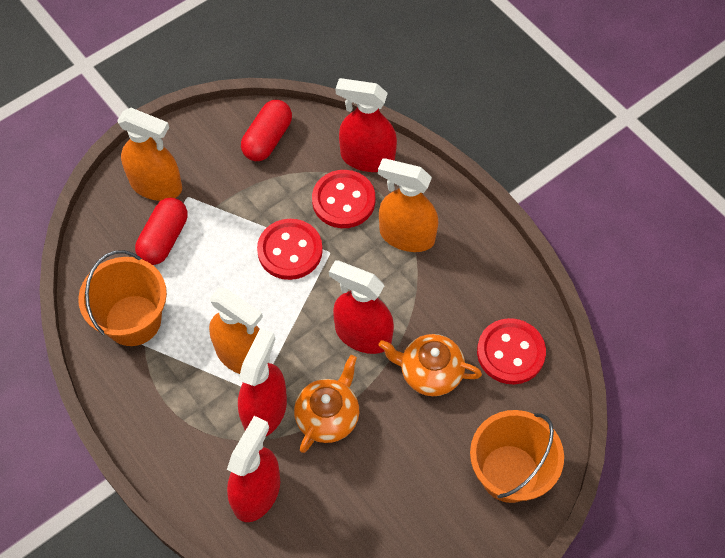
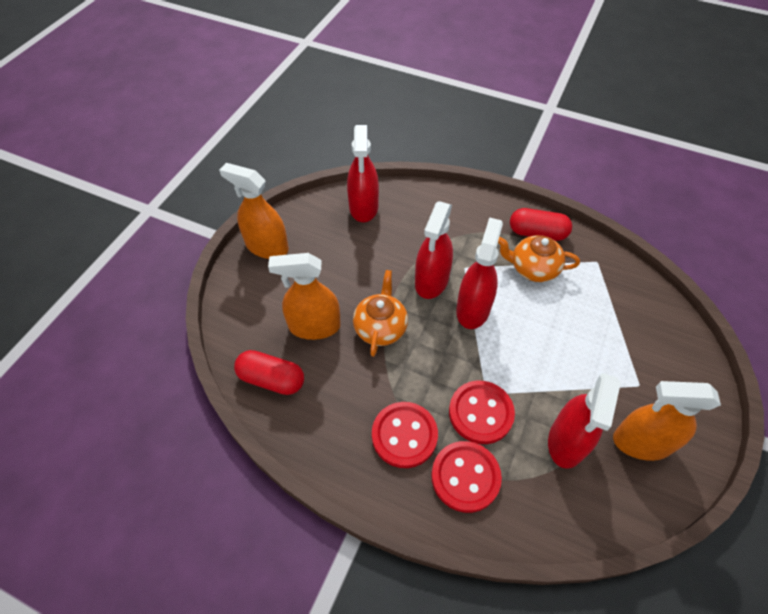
orange bucket: [78,250,167,346] [470,410,564,503] = 2 -> none = 0

